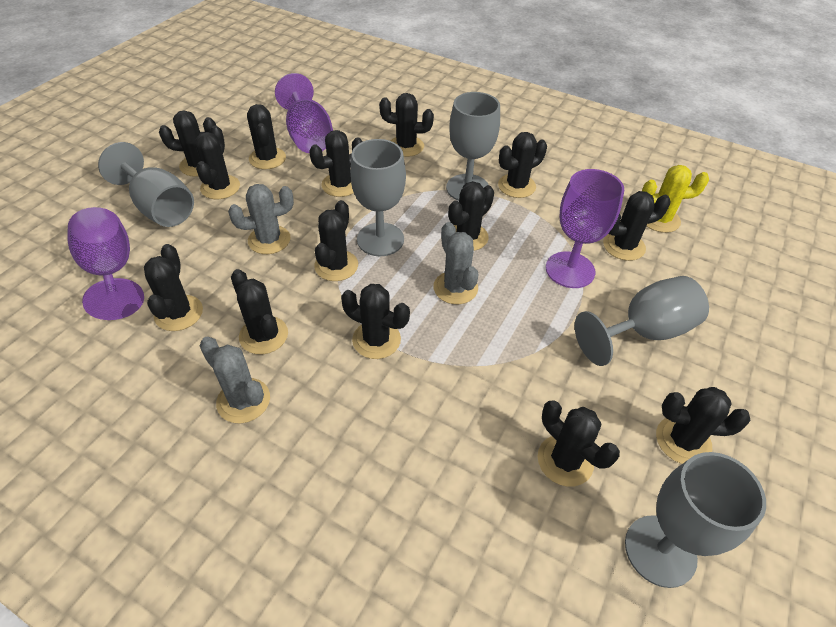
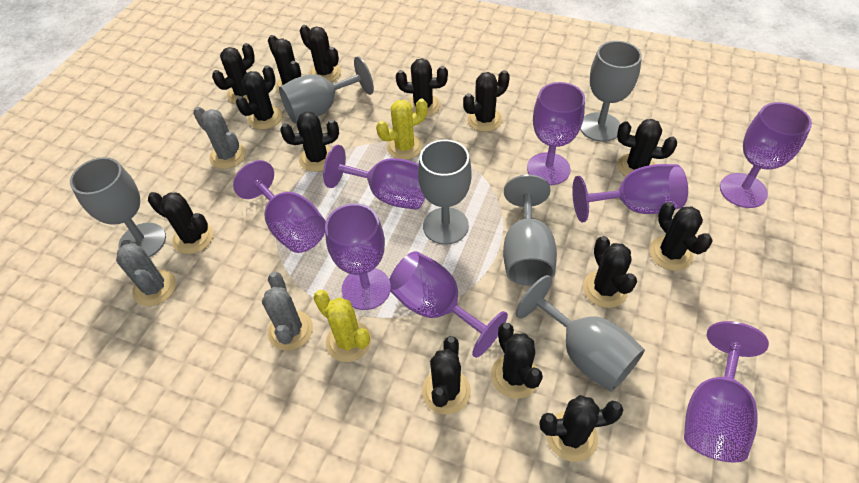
grey goblet: [98,142,194,227] [350,139,406,256] [446,92,500,201] [575,276,709,366] [625,452,766,588] = 5 -> [70,157,166,257] [279,56,374,123] [418,140,472,245] [503,175,557,286] [516,275,645,392] [580,41,642,142] = 6
purple goblet: [67,207,144,320] [275,73,333,153] [546,169,624,288] = 3 -> [233,160,326,253] [323,145,425,210] [325,203,390,310] [388,251,508,358] [527,82,585,185] [572,164,688,222] [684,321,769,463] [720,102,812,208] = 8
yellow cactus: [642,165,709,233] = 1 -> [313,290,372,362] [376,99,428,160] = 2

